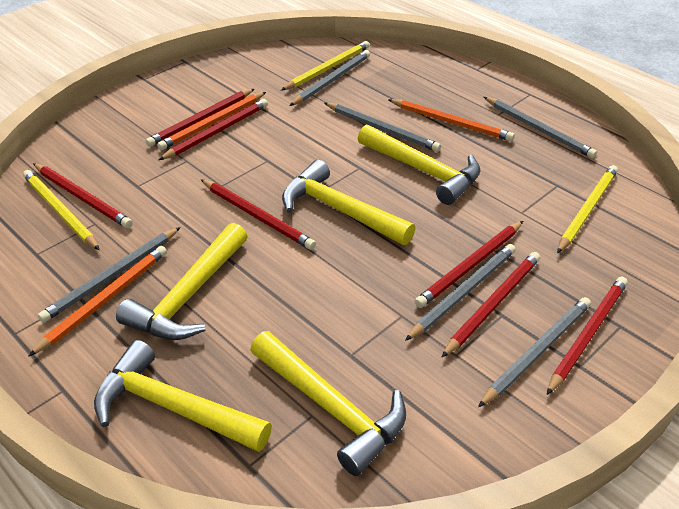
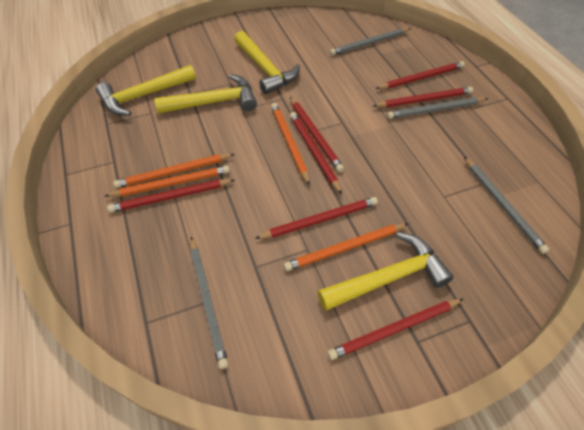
grey pencil: [38,227,181,323] [289,50,370,106] [324,103,441,152] [405,244,516,341] [478,297,591,407] [484,97,597,159] = 6 -> [190,237,229,369] [330,28,411,56] [387,97,488,119] [464,157,550,254] = 4
orange pencil: [28,246,167,357] [157,92,266,150] [388,99,515,142] = 3 -> [105,166,230,197] [113,154,235,188] [271,103,310,185] [284,224,408,271] = 4
yellow hammer: [94,340,272,452] [116,223,248,340] [250,331,406,476] [282,160,416,245] [358,124,481,205] = 5 -> [96,65,196,116] [154,74,257,114] [234,31,300,94] [318,232,454,311] = 4
yellow pencil: [23,170,100,250] [281,41,370,91] [557,165,618,254] = 3 -> none = 0

